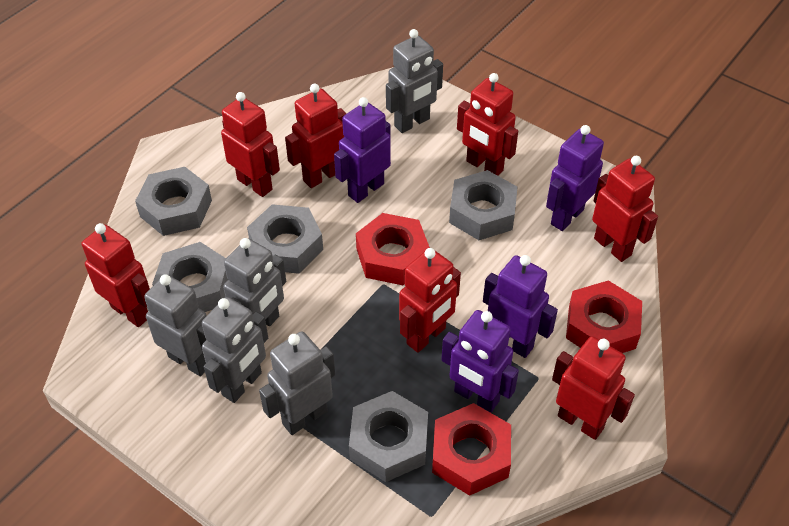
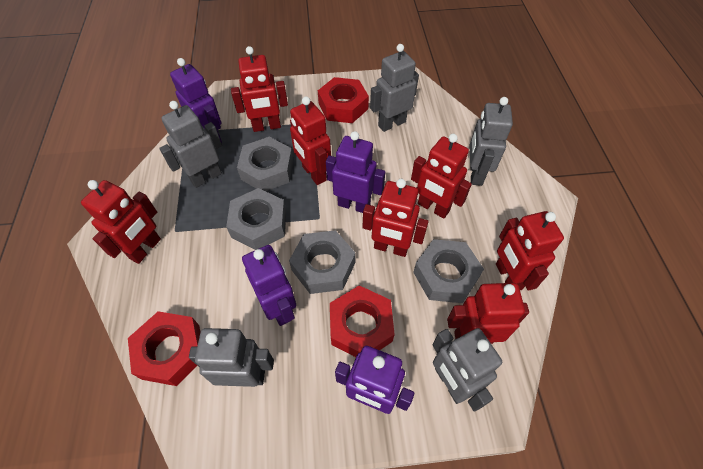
grey nut: [135,167,212,236] [152,242,228,312] [247,204,323,274] [349,391,428,482] [449,170,518,240] = 5 -> [226,188,286,250] [237,137,293,191] [289,230,356,294] [413,239,484,303] = 4

